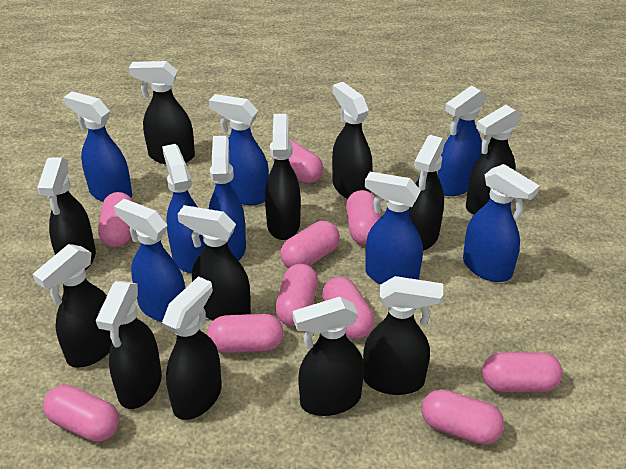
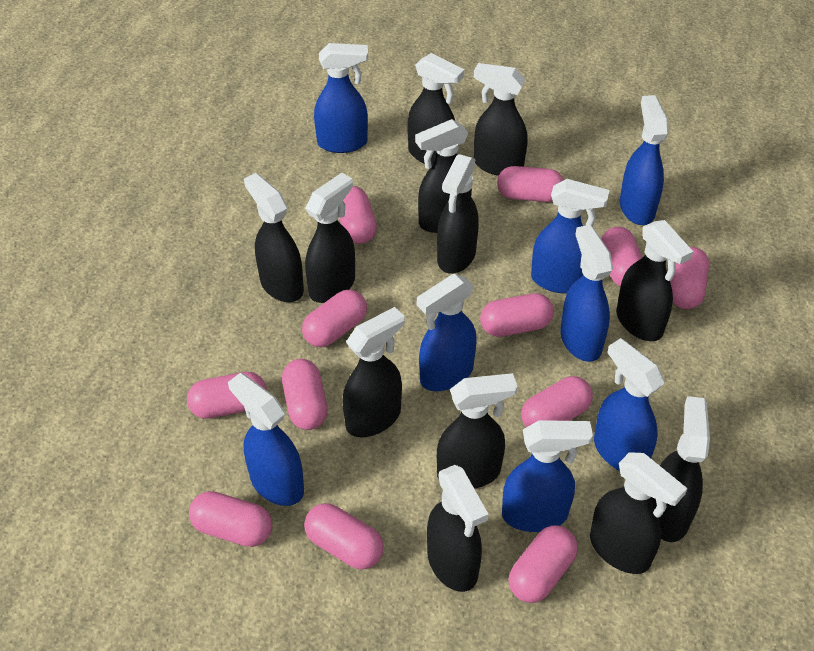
pink capsule: [43,385,120,442] [98,192,133,247] [207,314,284,353] [272,139,323,183] [275,264,318,326] [280,221,340,268] [322,277,375,339] [346,190,380,245] [421,389,504,445] [482,352,563,392] = 10 -> [187,372,267,419] [189,491,272,547] [282,359,328,430] [302,289,367,347] [304,503,384,569] [339,186,377,244] [480,293,554,337] [497,166,564,202] [509,525,578,603] [521,376,593,427] [601,227,642,287] [670,247,709,309] = 12

